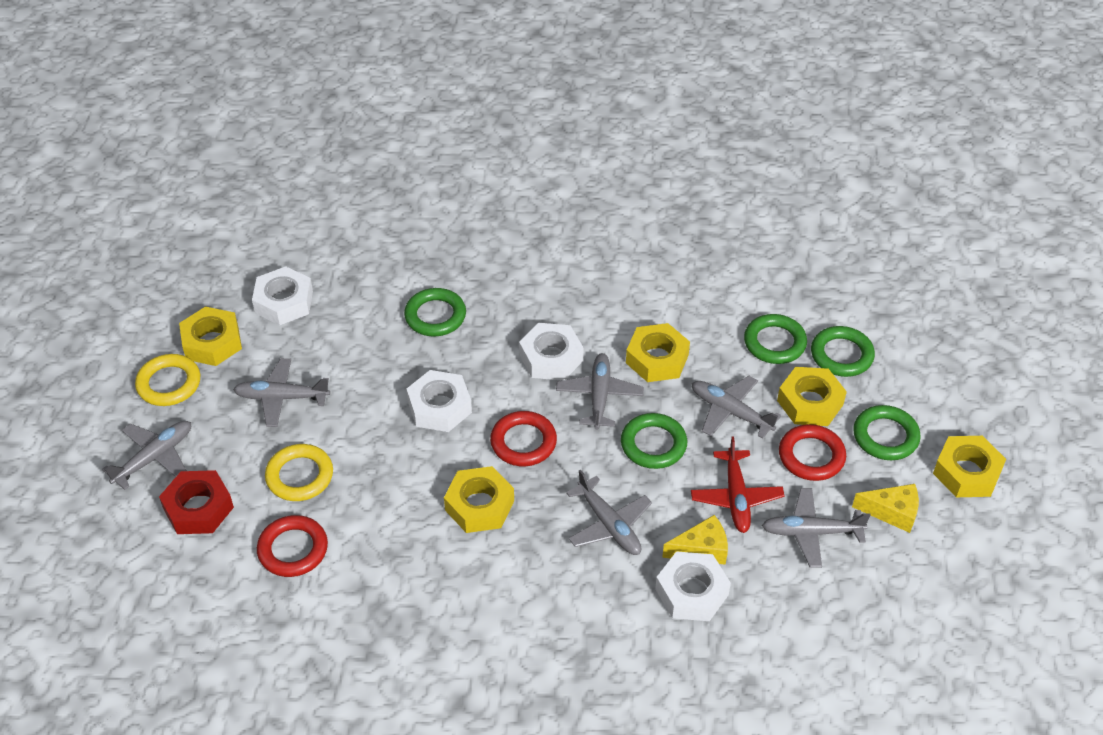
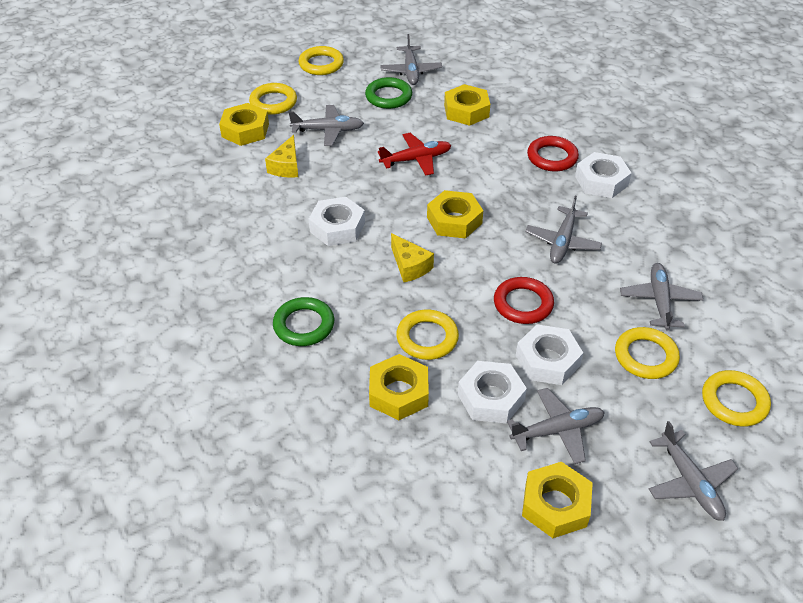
green ring: [404,288,466,337] [621,413,687,469] [744,314,807,364] [811,326,875,377] [853,405,921,460] = 5 -> [273,297,334,346] [365,77,412,109] = 2
red nut: [159,470,234,534] = 1 -> none = 0
red ring: [257,515,328,577] [490,411,557,466] [779,424,846,481] = 3 -> [494,277,554,324] [527,136,579,171] = 2
yellow ring: [135,354,201,406] [265,444,333,501] = 2 -> [249,83,297,115] [298,46,344,75] [396,310,459,360] [615,327,680,379] [702,370,771,427] = 5

